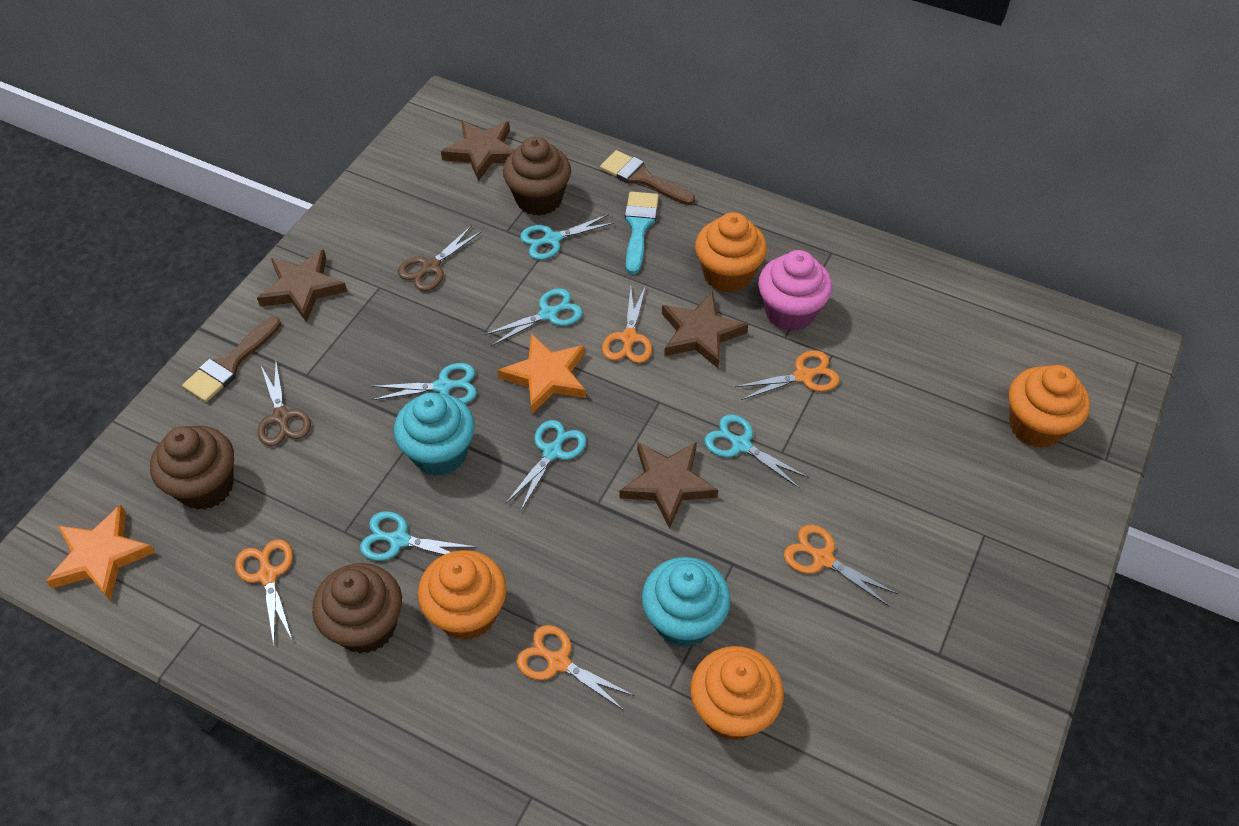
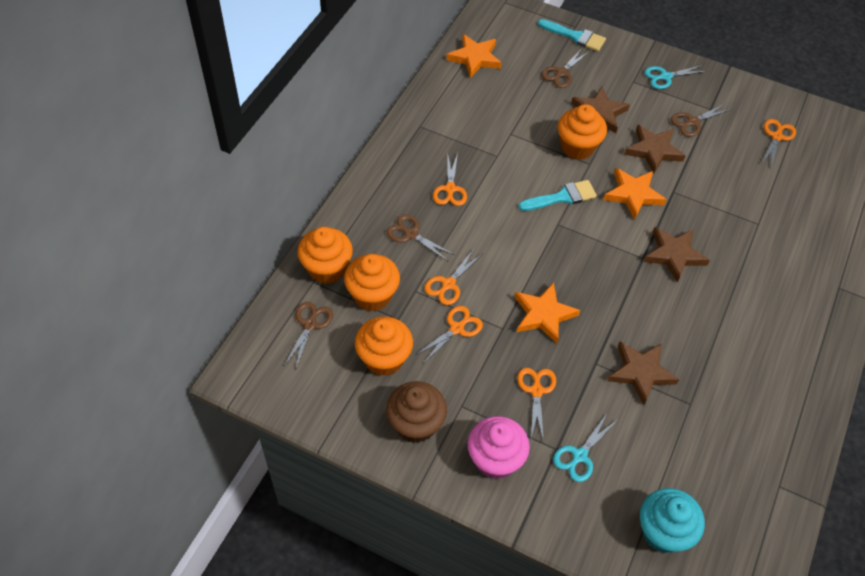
brown brush: [182,317,281,402] [600,150,695,205] = 2 -> none = 0
brown cupcake: [150,426,234,510] [312,563,402,654] [503,137,571,216] = 3 -> [386,381,447,443] = 1
brown scissors: [258,362,311,446] [398,226,482,291] = 2 -> [284,302,333,368] [386,214,455,261] [542,48,590,88] [671,103,732,137] = 4
orange star: [46,505,156,601] [498,334,586,414] = 2 -> [446,34,502,78] [515,282,580,344] [603,168,667,220] = 3
turquoise brush: [625,192,659,274] = 1 -> [518,180,597,211] [538,19,606,51] = 2
turquoise cupcake: [394,392,475,476] [642,557,731,647] = 2 -> [640,488,705,553] = 1
turquoise scissors: [360,511,476,561] [371,363,477,404] [484,288,583,346] [506,420,587,510] [520,214,615,260] [704,414,808,488] = 6 -> [553,414,616,482] [645,65,708,89] = 2

